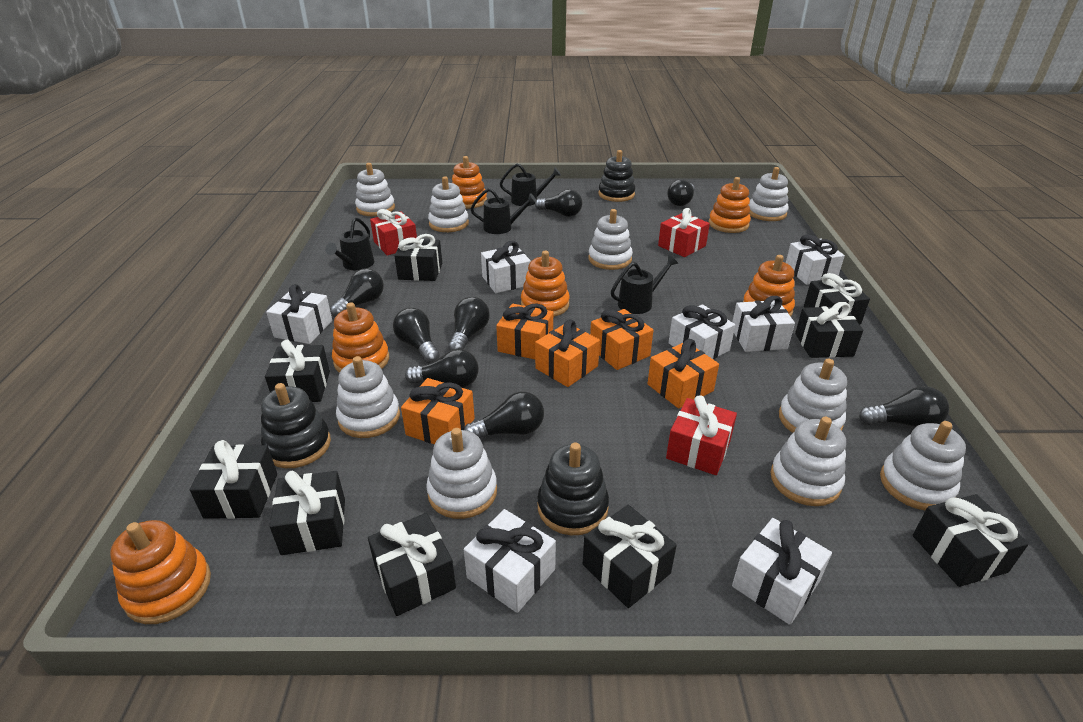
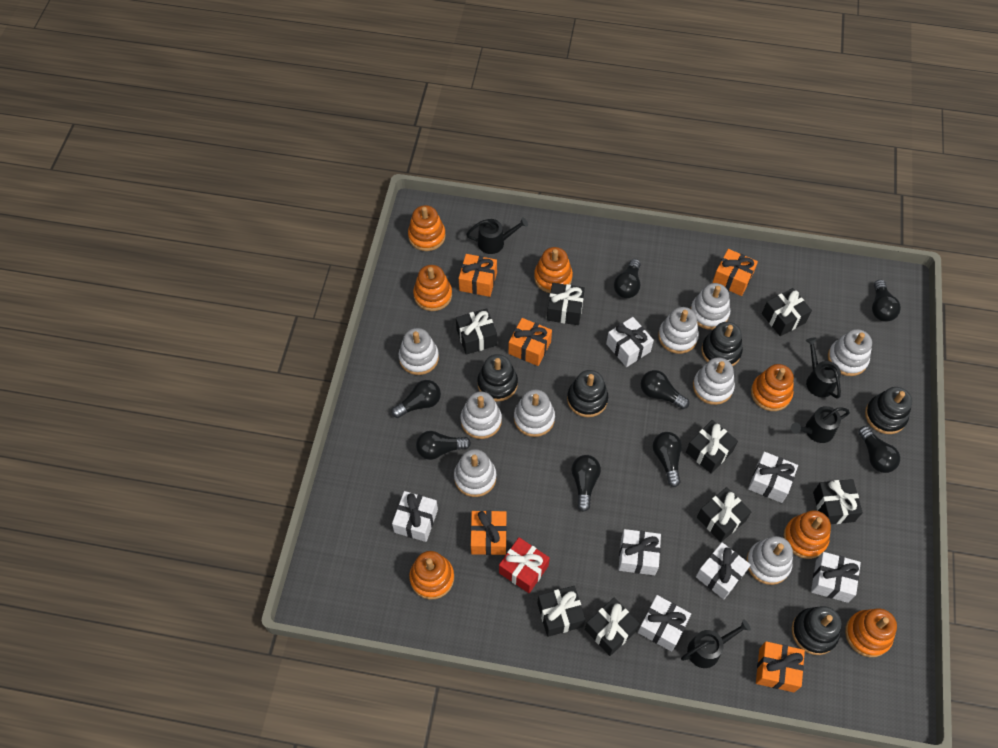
black gift: [189,440,277,519] [265,340,330,402] [269,470,345,555] [368,513,456,616] [394,234,442,281] [583,505,677,608] [795,302,863,358] [804,273,870,324] [913,494,1029,587] = 9 -> [456,308,497,355] [537,586,585,637] [547,283,585,325] [585,598,640,656] [686,420,738,473] [697,487,751,542] [762,288,812,336] [813,479,863,524] = 8
black stacking toy: [261,383,331,468] [537,442,609,535] [598,150,635,202] = 3 -> [477,354,518,402] [567,370,608,417] [701,322,743,366] [792,606,841,655] [865,387,912,434] = 5
orange stacking toy: [110,520,211,624] [332,302,389,373] [452,156,487,209] [521,251,570,317] [709,177,751,233] [743,255,795,317] = 6 -> [408,205,446,251] [409,551,454,599] [413,265,452,311] [534,247,573,293] [751,364,794,411] [784,510,831,559] [845,609,897,657] = 7
red gift: [370,209,417,255] [658,208,710,257] [666,395,737,475] = 3 -> [499,537,550,593] = 1

